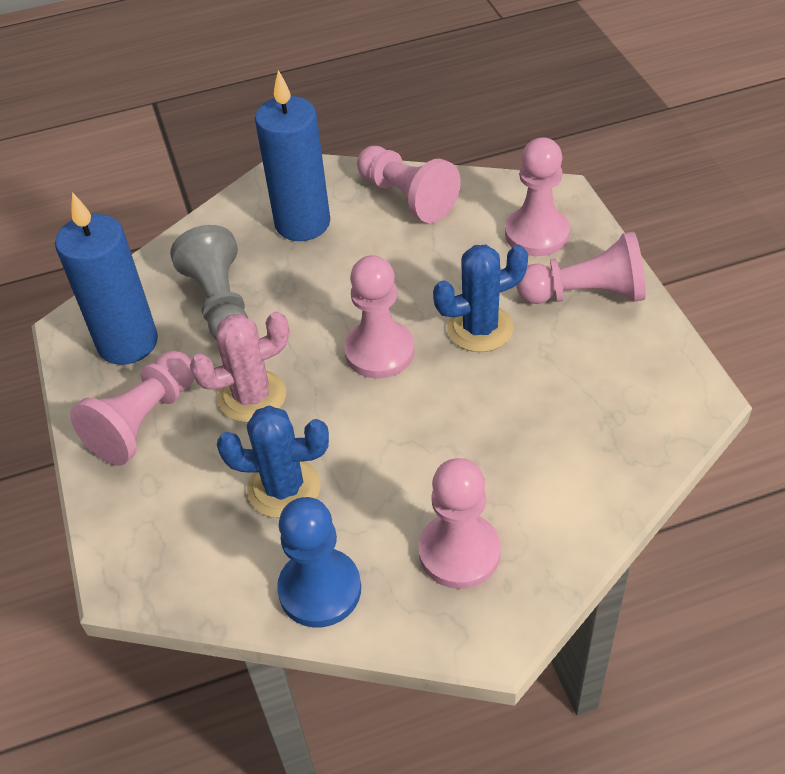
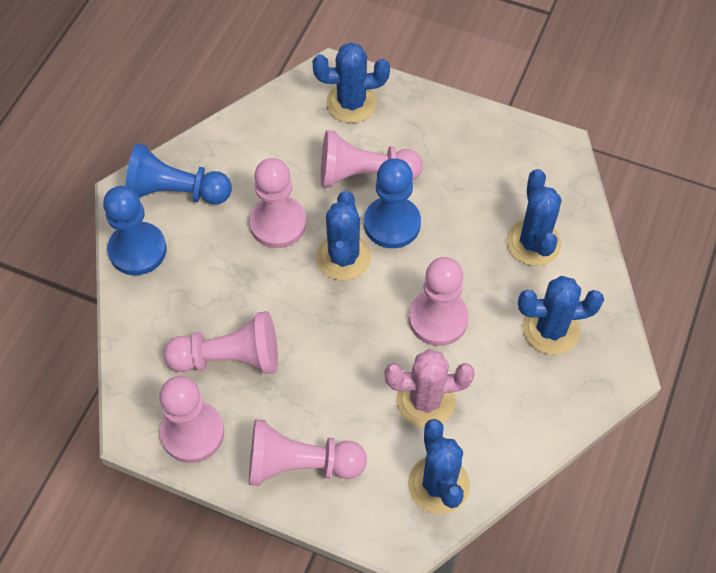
blue cactus: [217,405,329,518] [433,245,528,352] = 2 -> [312,42,390,123] [316,191,371,281] [408,419,470,514] [506,169,562,266] [518,276,604,355] = 5
blue candle: [55,192,158,365] [255,70,330,241] = 2 -> none = 0
blue pawn: [277,497,361,628] = 1 -> [103,186,167,275] [125,143,232,205] [364,158,421,248] = 3
grey pawn: [170,225,248,340] = 1 -> none = 0

